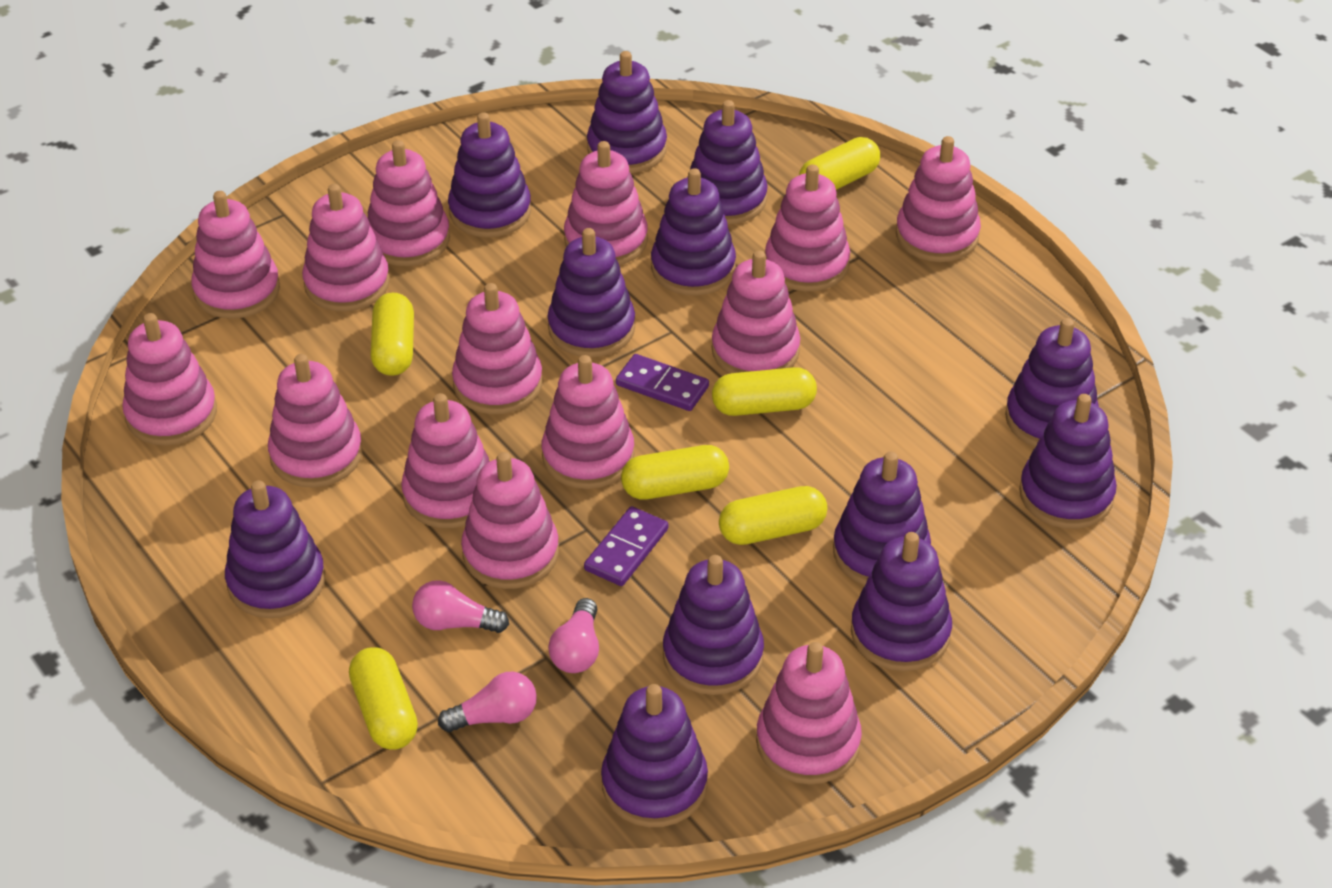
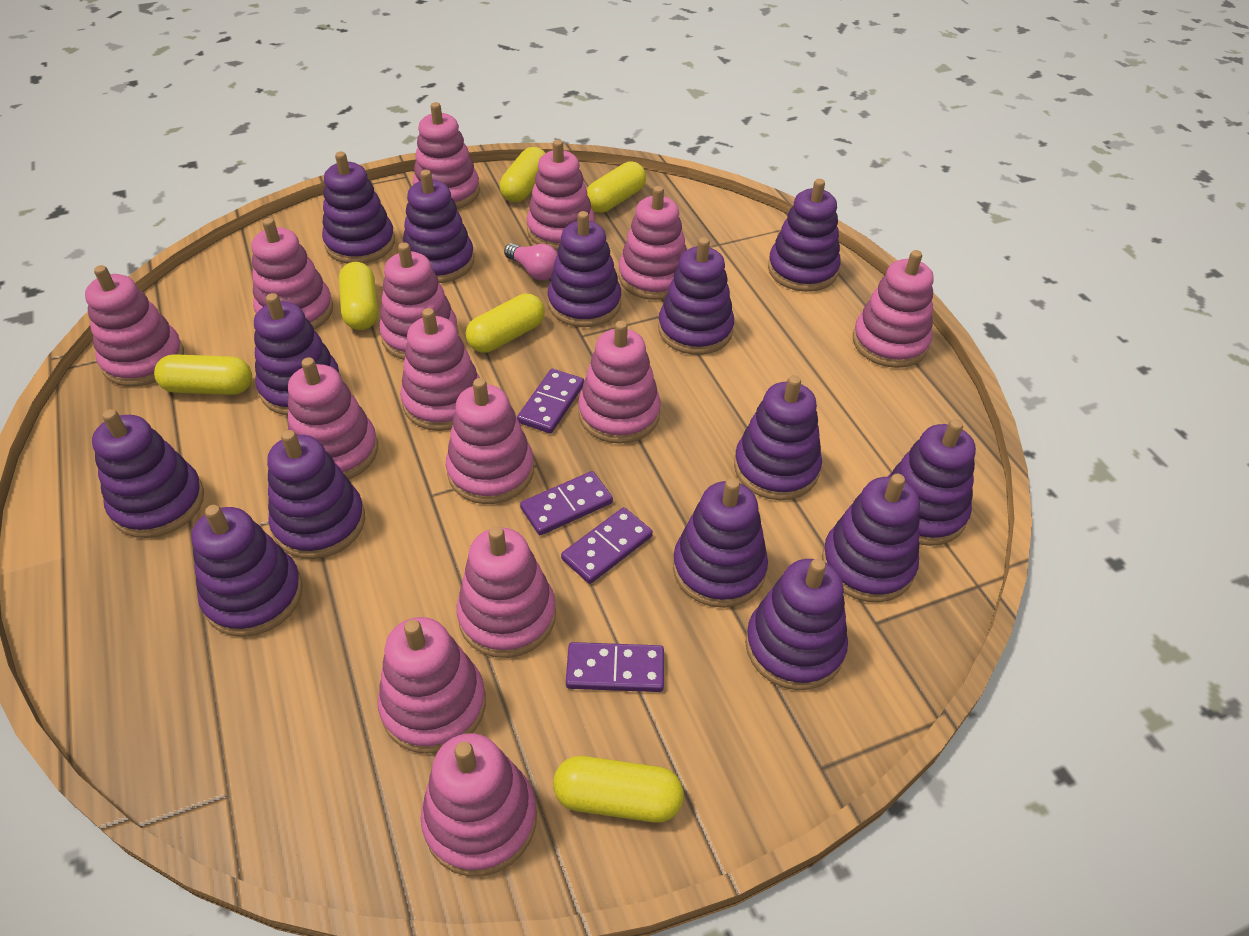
pink light bulb: [412,580,509,633] [438,672,537,732] [548,598,599,673] = 3 -> [504,243,558,280] = 1
purple domino: [584,506,668,586] [616,354,709,411] = 2 -> [517,369,584,434] [520,471,613,535] [561,507,653,584] [566,642,664,692] = 4
purple stacking toy: [225,480,325,618] [448,112,531,237] [547,228,635,357] [587,51,667,173] [601,684,708,827] [651,168,736,296] [663,555,764,695] [687,100,768,224] [833,451,931,585] [851,532,952,671] [1005,318,1099,447] [1019,394,1117,529] = 12 -> [92,409,204,538] [191,505,303,637] [254,293,341,415] [267,430,365,559] [322,152,395,264] [403,170,474,283] [548,211,621,327] [658,237,734,355] [673,478,768,608] [734,375,822,500] [745,559,848,690] [768,179,841,292] [822,474,920,602] [888,419,976,546] = 14

